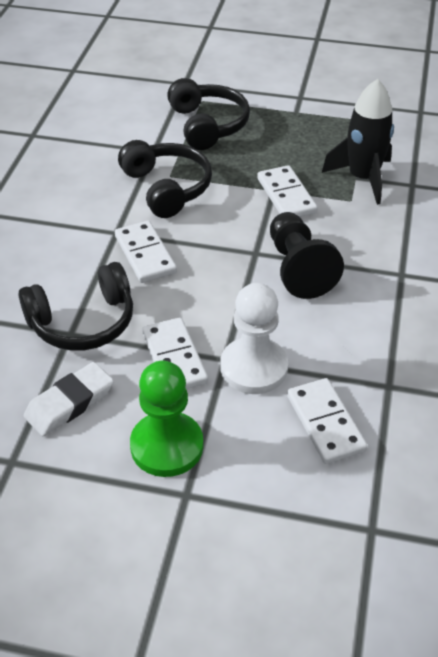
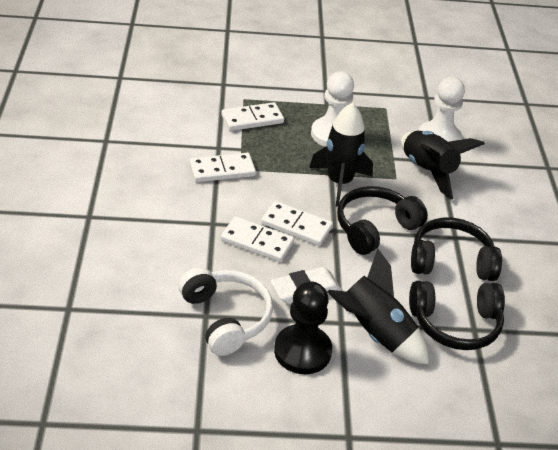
black rocket: [322,79,394,205] = 1 -> [309,103,373,207] [327,248,429,364] [401,131,485,199] = 3
green pawn: [130,361,203,477] = 1 -> none = 0
white headphones: none = 0 -> [178,267,273,356] = 1
white pawn: [220,283,288,394] = 1 -> [311,71,354,147] [418,77,465,142] = 2

